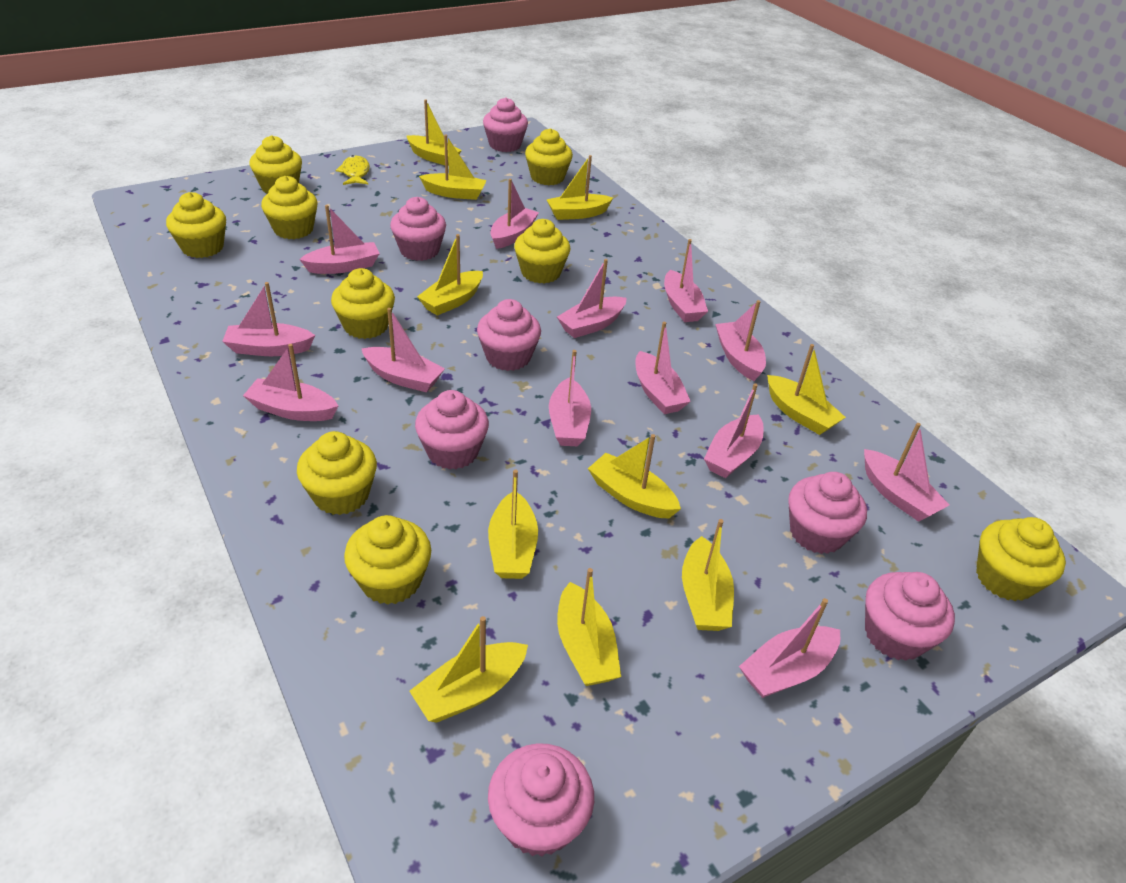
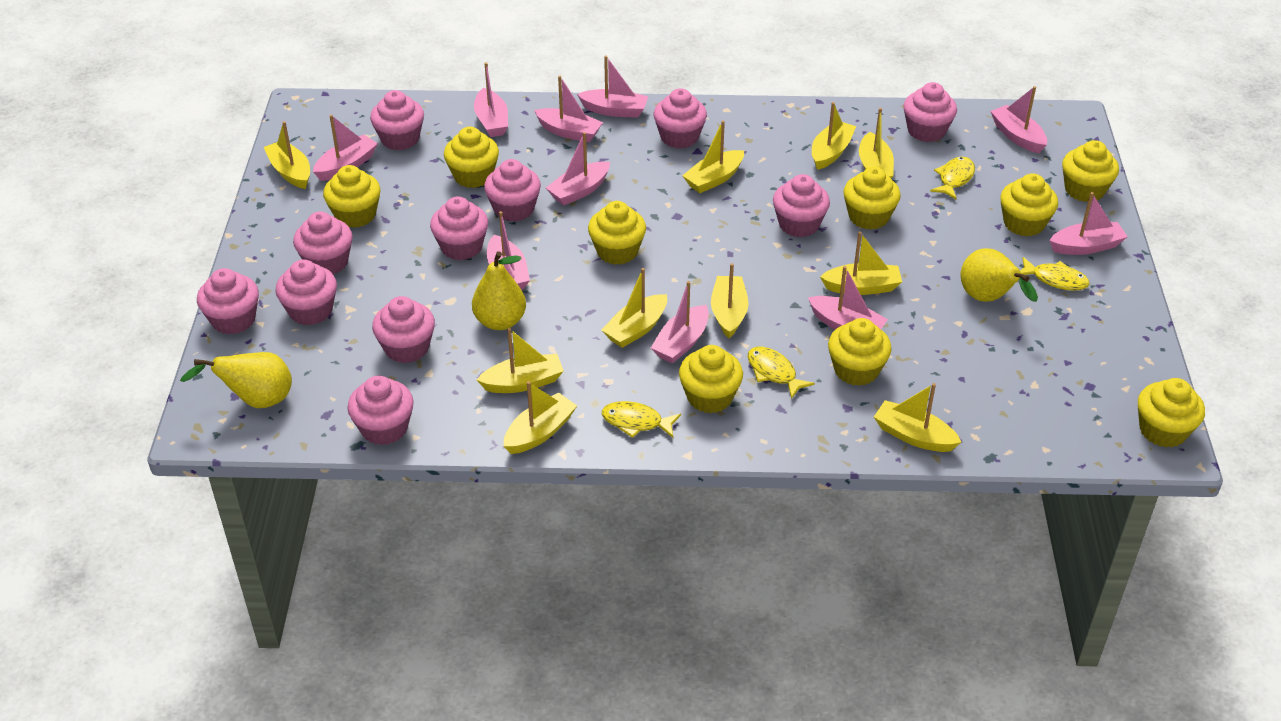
pink boat: [222,282,315,356] [243,344,338,421] [299,205,380,274] [362,308,445,392] [490,179,539,249] [549,350,591,446] [557,259,626,338] [635,322,691,414] [664,239,708,322] [704,383,764,478] [715,300,766,381] [739,598,840,698] [864,423,950,522] = 13 -> [313,115,378,181] [474,62,508,137] [487,211,530,290] [534,76,603,142] [546,132,610,205] [577,56,648,118] [651,281,709,363] [808,266,888,330] [990,86,1047,153] [1049,192,1128,255] = 10
pink cupcake: [390,197,446,261] [415,390,489,469] [477,299,541,371] [483,97,528,152] [488,743,594,857] [788,472,867,554] [865,572,955,661] = 7 -> [197,268,259,334] [275,259,337,325] [293,212,353,274] [347,376,414,445] [370,90,424,150] [372,296,435,363] [430,196,488,260] [484,159,541,222] [654,88,707,149] [773,174,830,237] [903,82,957,142] = 11
yellow fish: [336,155,370,185] = 1 -> [602,401,681,438] [747,347,815,399] [930,157,975,200] [1020,257,1090,291] = 4
yellow pear: none = 0 -> [180,352,292,408] [472,251,526,330] [961,248,1038,302] = 3

